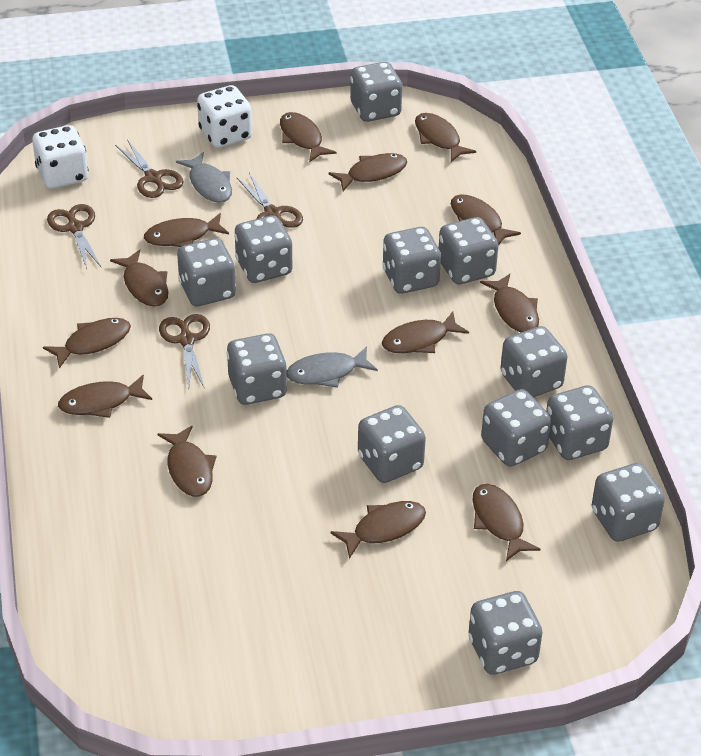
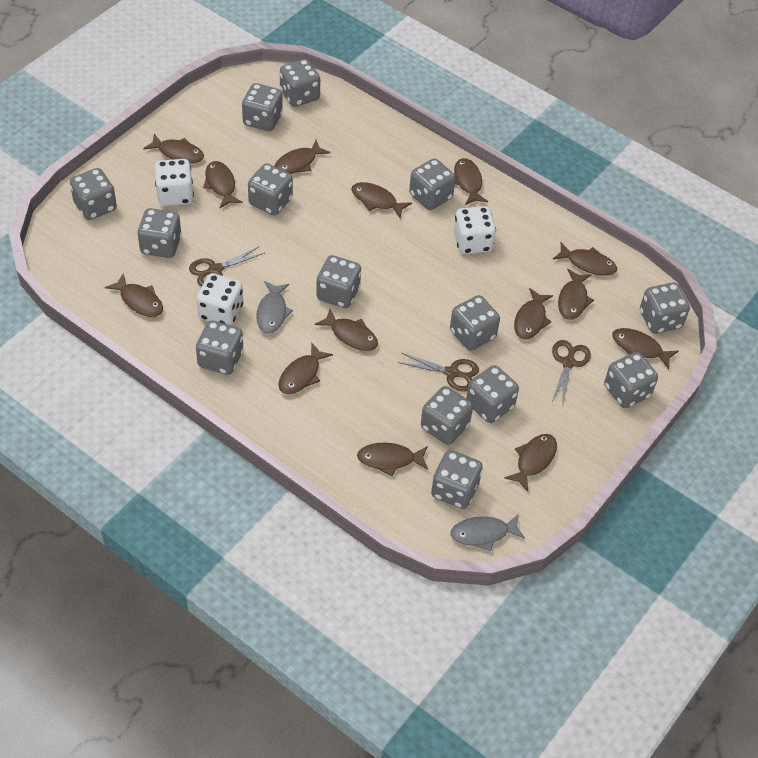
brown fish: [43,318,131,369] [58,375,152,418] [110,250,168,307] [144,213,229,247] [157,425,216,497] [280,112,336,163] [328,153,407,191] [330,501,426,559] [382,311,469,353] [415,113,476,162] [451,194,521,245] [472,484,541,561] [480,274,539,332] = 13 -> [105,273,163,317] [143,134,204,163] [203,161,243,208] [274,140,331,174] [278,343,333,394] [315,309,378,351] [351,182,412,218] [357,443,428,476] [454,158,488,205] [504,434,557,492] [514,288,553,339] [553,242,617,276] [558,269,594,320] [612,328,678,369] = 14
brown scissors: [47,204,101,269] [115,139,184,198] [159,314,210,389] [237,173,303,228] = 4 -> [189,246,265,287] [397,353,479,392] [552,340,591,404] = 3
grey dice: [177,238,236,306] [226,333,287,405] [234,215,293,283] [350,62,403,122] [358,405,426,483] [382,227,441,294] [439,217,498,284] [468,591,542,675] [481,389,551,467] [500,326,567,397] [546,385,613,460] [592,463,665,542] = 12 -> [70,168,117,220] [137,208,182,258] [196,320,244,375] [242,83,283,131] [248,163,293,215] [280,59,320,107] [316,255,361,308] [409,158,456,210] [421,386,473,445] [431,450,483,509] [450,295,500,351] [466,365,519,423] [604,352,658,408] [640,282,690,334] = 14
white dice: [32,125,88,189] [197,85,252,148] = 2 -> [154,159,194,206] [197,273,243,325] [454,206,496,254] = 3

